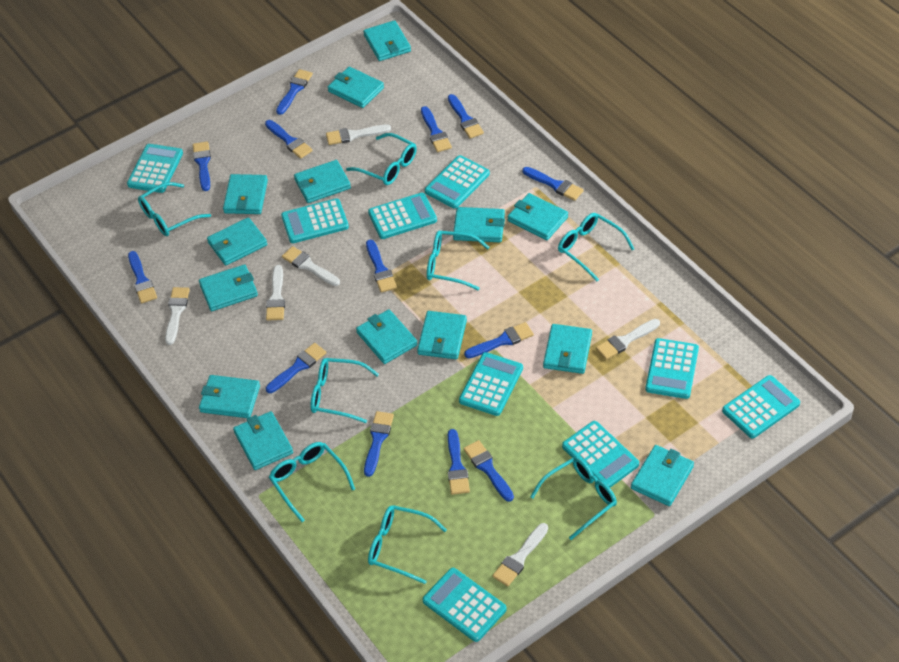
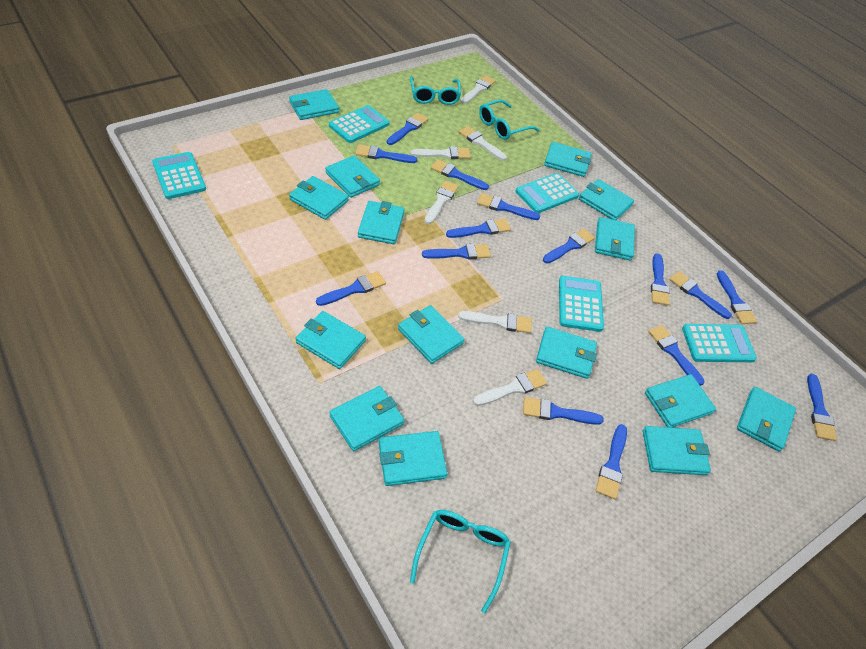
blue brush: [128,251,157,303] [193,141,211,191] [265,120,313,159] [266,343,326,393] [276,69,313,115] [364,411,394,477] [366,239,397,293] [421,106,452,152] [448,94,484,139] [448,429,470,495] [464,322,534,358] [464,440,514,502] [522,167,584,201] = 13 -> [316,271,386,306] [356,144,417,163] [387,113,428,145] [422,244,491,259] [431,159,489,190] [446,218,511,238] [477,193,540,220] [523,397,604,425] [543,229,595,264] [596,424,627,499] [648,325,704,386] [651,253,670,306] [669,271,732,319] [717,270,757,324] [807,374,837,441] = 15
turquoise calculator: [127,144,183,193] [281,198,349,243] [368,193,437,239] [423,568,507,642] [425,155,490,209] [459,352,523,416] [562,421,639,488] [645,338,699,399] [722,375,800,438] = 9 -> [152,152,206,199] [329,105,390,143] [515,173,579,213] [559,276,604,332] [682,324,757,362] = 5
turquoise glasses: [138,182,211,236] [269,442,355,522] [311,358,379,423] [346,133,417,185] [368,505,447,584] [427,231,490,290] [530,457,617,540] [558,213,634,281] = 8 -> [410,76,461,105] [410,510,511,613] [479,99,539,140] = 3
turquoise wallet: [199,264,258,311] [199,375,260,418] [207,217,267,266] [223,174,268,214] [233,411,293,470] [294,160,351,203] [328,67,384,108] [356,309,418,364] [363,20,411,61] [417,311,467,359] [453,207,505,242] [508,193,568,240] [543,324,592,374] [631,445,694,506] = 14 -> [289,89,339,120] [289,176,349,220] [295,311,366,369] [325,156,380,198] [330,386,405,451] [358,201,405,244] [379,431,447,486] [398,305,465,364] [536,327,597,379] [544,142,592,177] [579,179,634,220] [595,217,635,261] [643,426,711,475] [645,374,716,428] [737,387,796,452] = 15

